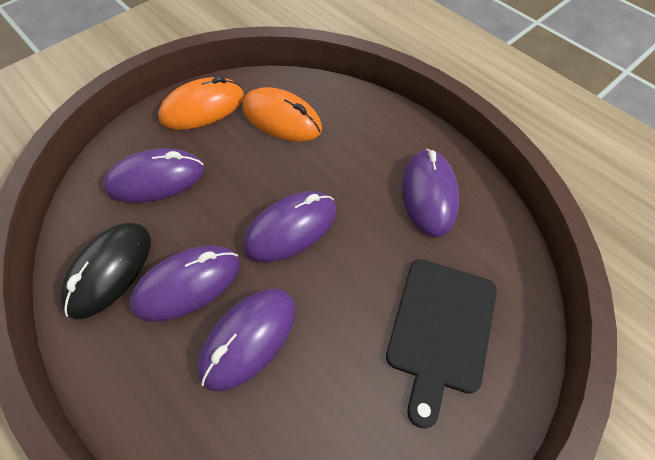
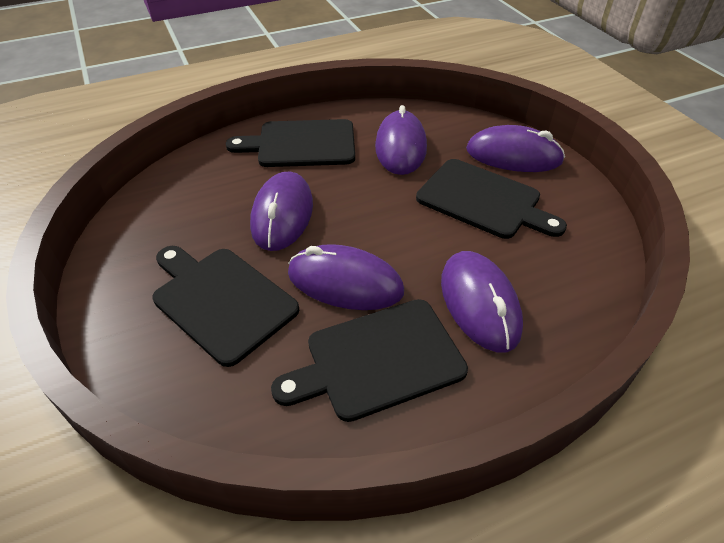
black cutting board: [386,259,497,429] = 1 -> [152,246,299,367] [226,119,355,167] [271,299,468,422] [416,159,567,239] = 4
black mouse: [60,222,151,320] = 1 -> none = 0
orange mouse: [158,76,244,130] [242,87,322,142] = 2 -> none = 0

